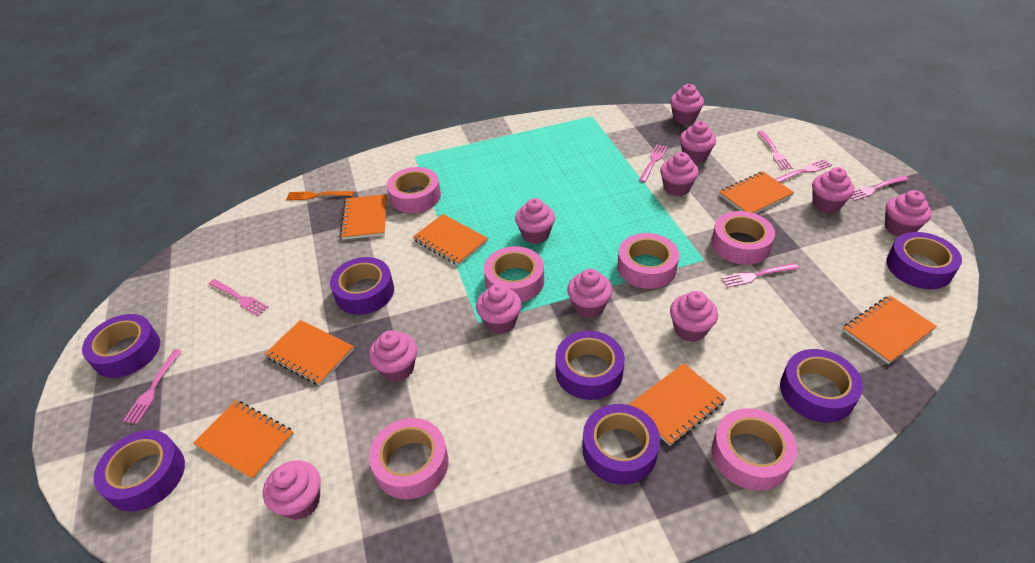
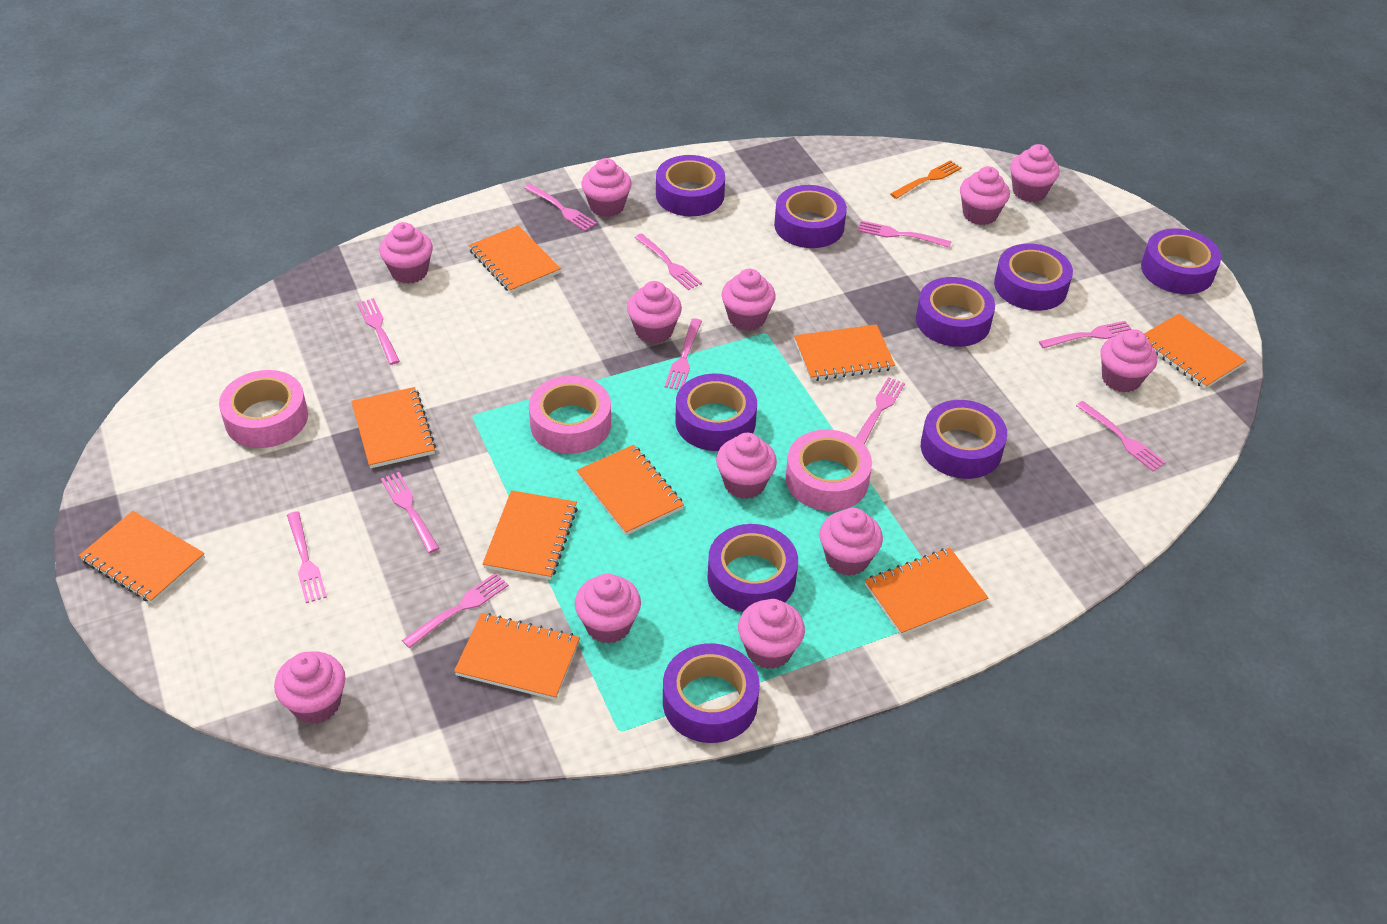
orange notebook: [193,400,294,480] [265,320,354,385] [340,194,387,240] [413,214,488,265] [629,363,727,446] [719,172,794,214] [843,295,937,364] = 7 -> [79,511,205,604] [351,387,436,469] [454,613,580,700] [468,225,561,293] [483,490,578,580] [577,445,684,535] [794,324,895,381] [865,548,989,636] [1144,314,1246,389] = 9
pink cupcake: [263,460,321,520] [369,330,417,382] [476,284,522,334] [515,198,555,244] [567,269,613,318] [660,152,699,196] [670,84,704,124] [670,291,718,342] [680,121,716,164] [812,167,854,213] [885,190,932,237] = 11 -> [274,651,346,724] [379,222,433,284] [575,573,641,643] [581,158,632,217] [627,281,682,344] [716,433,777,499] [721,269,776,331] [738,599,805,669] [820,508,883,576] [960,166,1010,225] [1010,144,1060,202] [1100,329,1157,392] = 12
pink fork: [123,349,182,424] [209,279,269,316] [639,145,667,183] [721,263,799,288] [757,131,793,170] [775,159,832,183] [850,175,909,201] = 7 -> [287,511,327,603] [357,298,400,365] [381,472,439,553] [402,573,509,648] [524,184,597,231] [634,233,702,290] [665,319,702,390] [856,377,905,444] [857,220,952,248] [1039,321,1132,348] [1076,401,1166,471] = 11
pink tape: [369,418,449,499] [387,167,441,213] [484,246,544,302] [617,233,679,289] [711,211,775,265] [712,408,797,491] = 6 -> [219,370,308,448] [529,376,611,454] [786,430,872,511] = 3
purple tape: [82,314,160,378] [94,430,185,512] [330,257,394,315] [555,331,625,400] [582,404,660,484] [780,349,863,422] [886,232,962,289] = 7 -> [656,155,725,216] [663,643,760,743] [675,374,757,451] [707,524,798,612] [774,185,847,248] [916,277,995,347] [921,400,1007,479] [994,243,1073,311] [1141,229,1221,294] = 9

